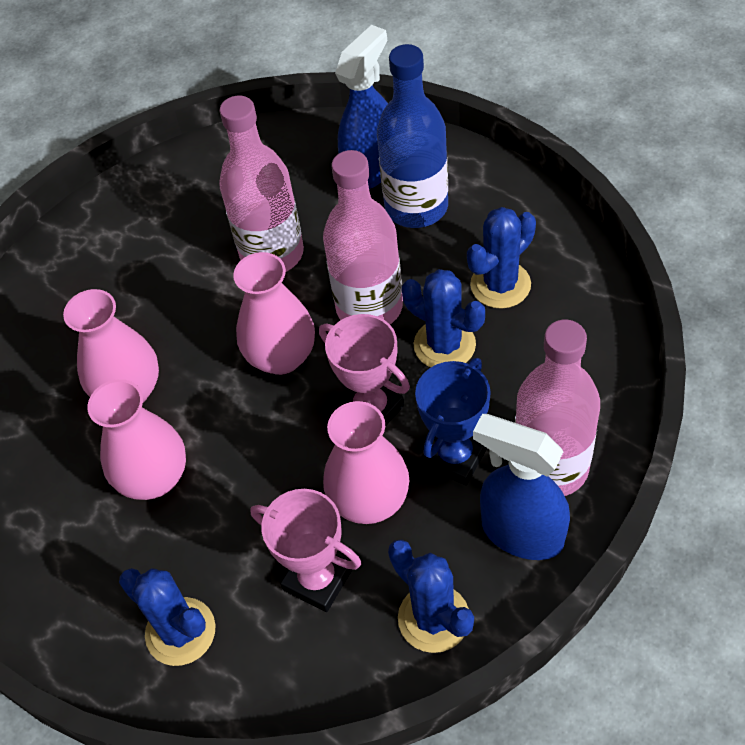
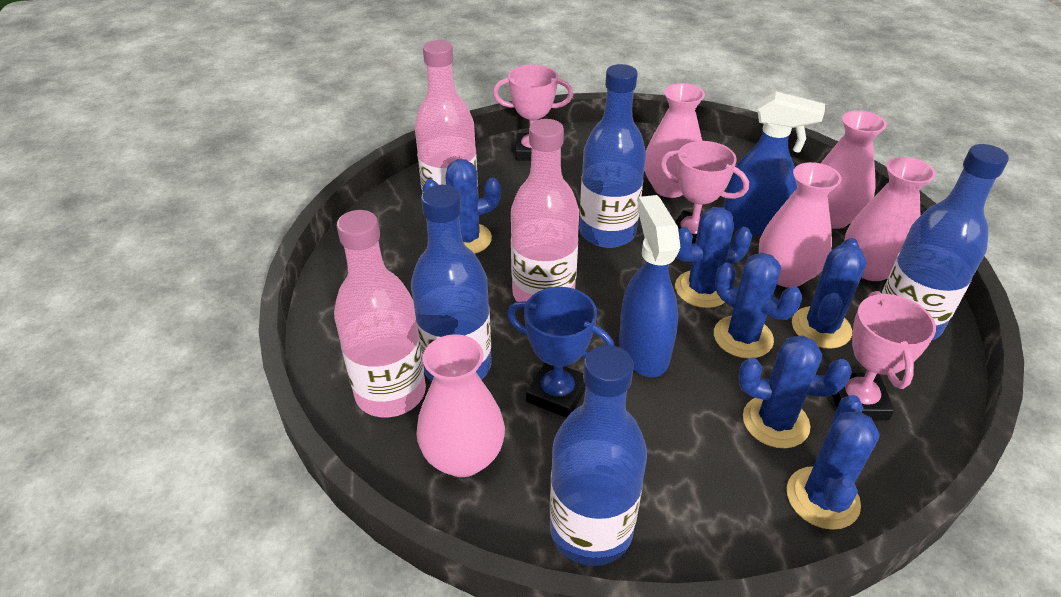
blue bottle: [377,44,448,228] = 1 -> [411,185,491,382] [550,345,647,566] [579,64,646,248] [882,144,1009,340] = 4
blue cactus: [119,568,216,666] [388,539,474,653] [402,269,485,367] [467,207,536,309] = 4 -> [422,159,501,254] [675,207,752,308] [714,253,802,359] [738,335,852,448] [787,395,880,530] [792,238,866,349] = 6
pink trophy: [250,489,361,612] [319,314,410,426] = 2 -> [493,64,573,161] [660,141,749,244] [832,291,936,421] = 3
pink vase: [63,289,159,403] [87,379,186,500] [233,252,315,375] [323,401,409,524] = 4 -> [417,334,505,477] [644,83,705,198] [759,162,841,288] [821,110,887,229] [844,157,936,281] = 5

